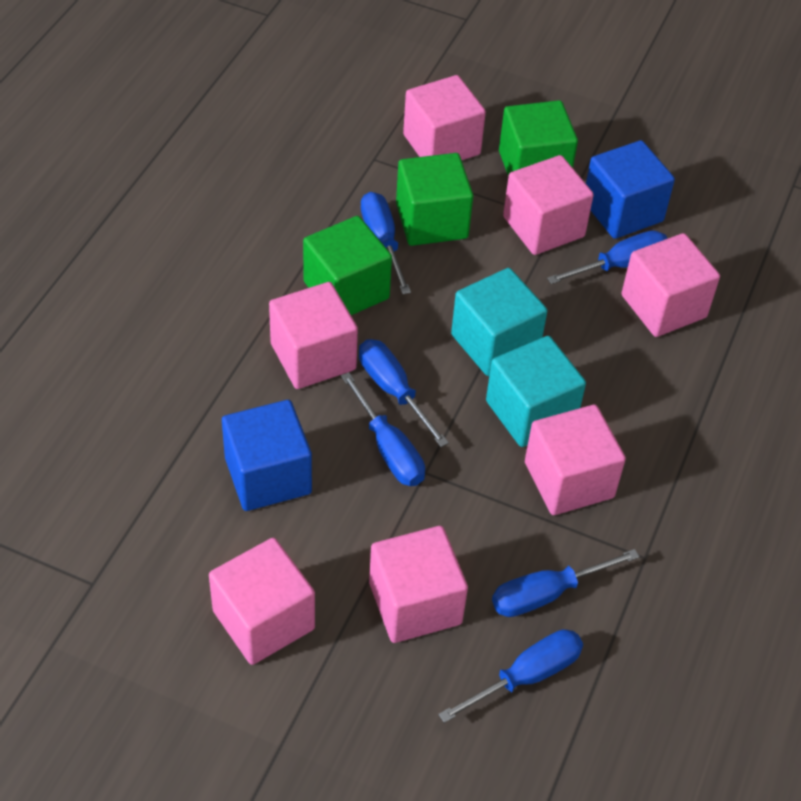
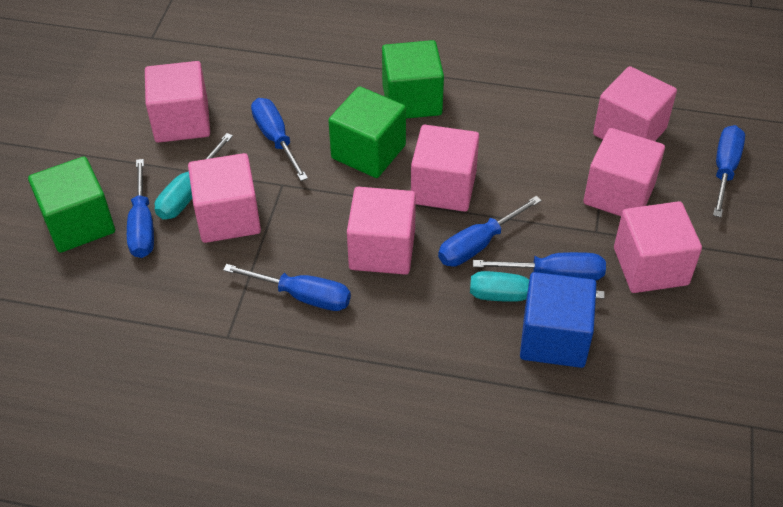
blue cube: [222,400,312,511] [586,140,675,239] = 2 -> [520,272,597,368] = 1
turquoise cube: [451,268,548,376] [486,336,586,447] = 2 -> none = 0
turquoise screwdriver: none = 0 -> [155,133,233,220] [470,271,605,302] = 2

